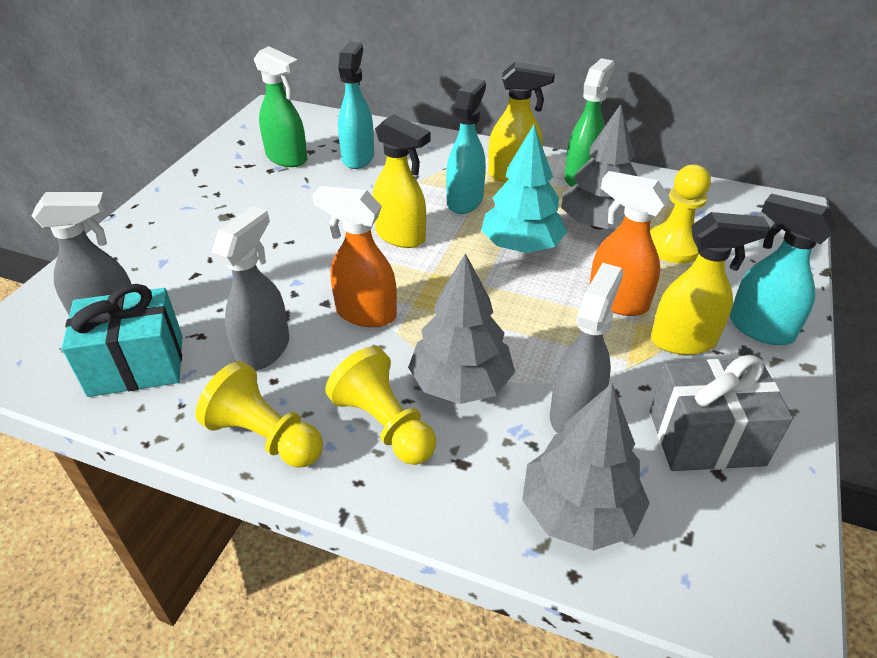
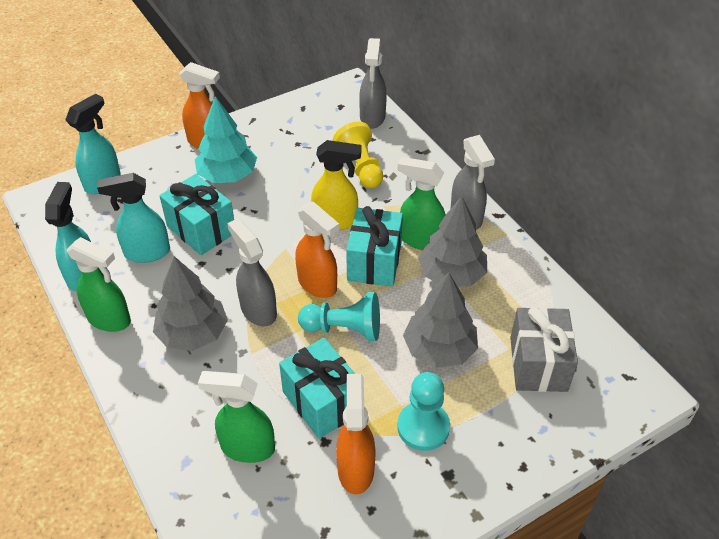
green spray bottle: [254,46,307,167] [564,58,615,187] = 2 -> [67,237,131,332] [198,371,275,463] [398,157,446,250] = 3
orange spray bottle: [312,186,397,327] [589,171,670,316] = 2 -> [179,62,220,149] [295,202,339,298] [336,374,376,495] = 3
turquoise gift: [62,284,183,397] = 1 -> [160,174,234,255] [279,338,355,439] [346,206,403,287] = 3
turquoise pawn: none = 0 -> [298,292,380,341] [397,372,450,451] = 2
yellow pawn: [195,361,323,468] [325,346,436,465] [650,164,711,263] = 3 -> [333,121,383,188] = 1
yellow spray bottle: [373,114,431,248] [488,62,555,182] [651,212,770,355] = 3 -> [311,140,362,230] = 1

